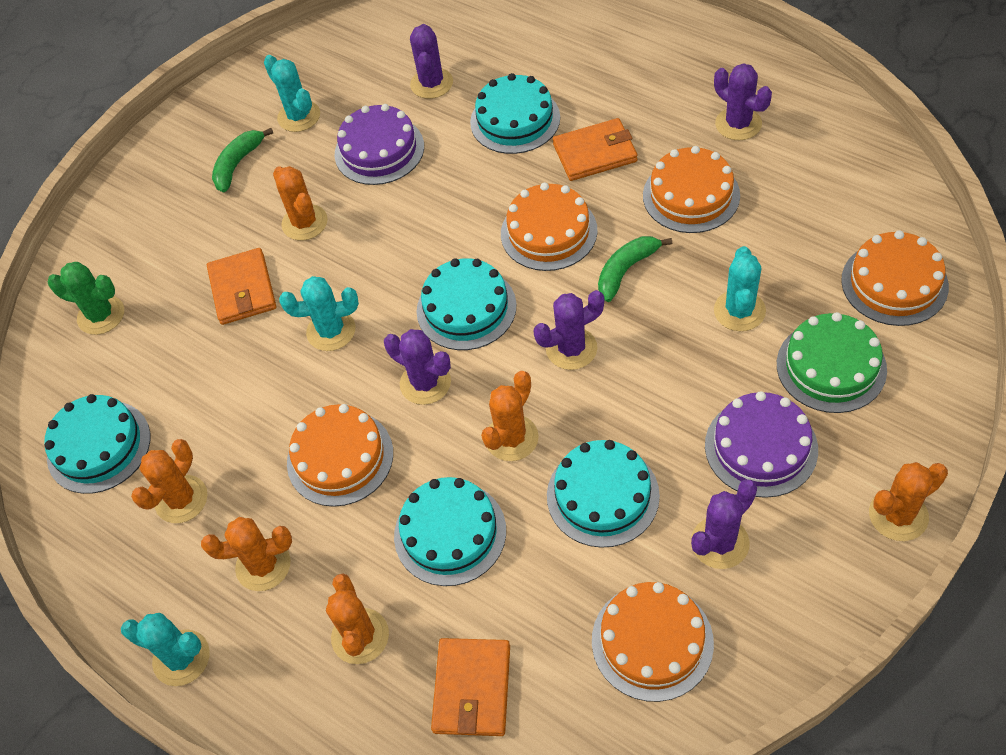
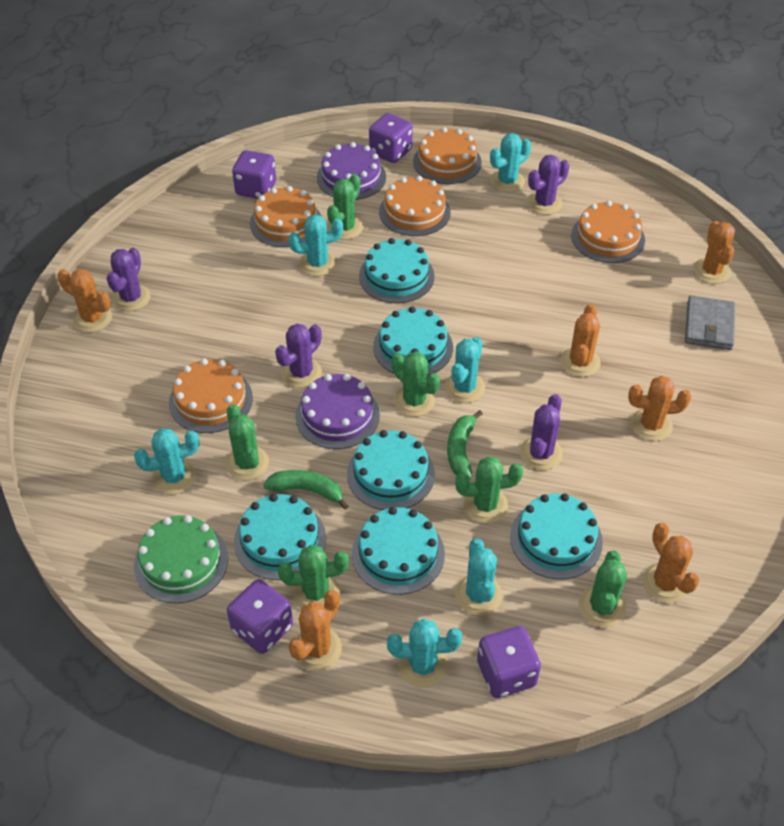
green cactus: [48,262,124,335] = 1 -> [226,404,269,480] [278,545,349,609] [327,174,363,240] [391,352,440,417] [455,456,523,523] [579,550,627,628] = 6
grey wallet: none = 0 -> [685,295,735,350] = 1
orange wallet: [207,248,276,325] [431,638,510,736] [553,118,637,181] = 3 -> none = 0
purple cactus: [384,329,451,405] [410,24,453,99] [533,290,604,370] [691,479,757,569] [714,63,772,140] = 5 -> [107,248,151,311] [275,324,322,388] [520,394,563,470] [527,155,569,215] = 4
purple dice: none = 0 -> [227,579,293,654] [232,150,276,199] [369,113,413,163] [477,626,541,698] = 4
turquoise cactus: [121,613,210,686] [264,55,320,132] [279,276,359,351] [714,246,766,331] = 4 -> [134,428,199,495] [288,215,343,276] [387,618,462,688] [444,337,485,403] [455,538,503,615] [490,133,531,192] = 6
turquoise cake: [44,394,150,494] [394,477,506,586] [417,258,517,350] [470,73,560,154] [547,440,660,548] = 5 -> [234,494,326,580] [347,430,435,510] [352,507,445,595] [359,238,435,303] [373,307,453,375] [510,493,603,579] = 6

